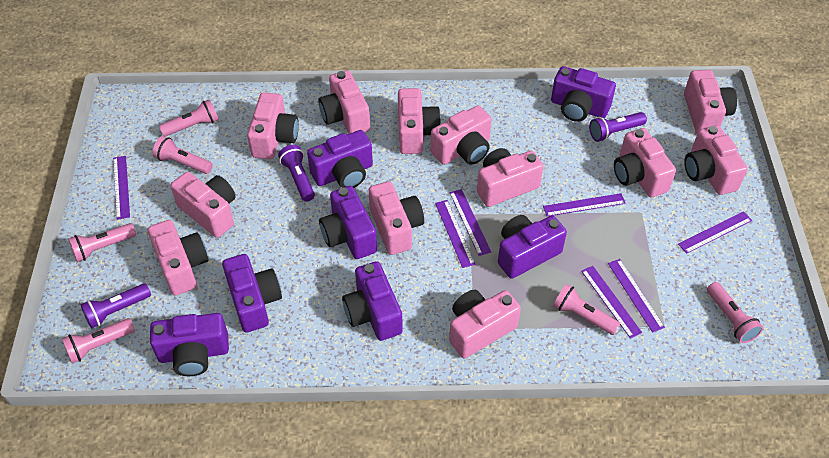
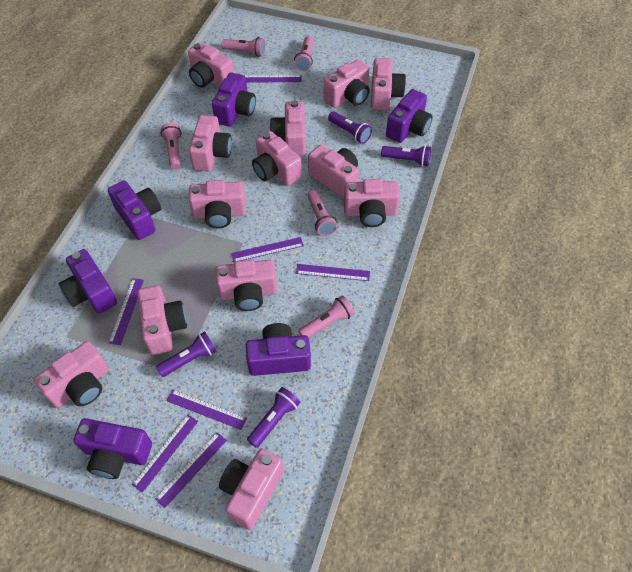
pink camera: [148,220,209,296] [170,172,236,238] [247,92,299,159] [318,70,370,134] [369,181,424,255] [398,88,441,154] [431,105,492,165] [449,290,521,359] [477,148,543,207] [614,128,676,197] [684,70,737,133] [684,125,748,195] = 12 -> [34,341,109,408] [137,285,187,355] [188,43,234,88] [189,115,232,172] [189,180,246,228] [215,260,277,311] [219,449,284,530] [252,131,302,186] [270,100,306,156] [308,145,359,198] [323,60,370,108] [344,179,400,227] [371,58,406,110] = 13
pink flashlight: [62,318,135,364] [68,223,136,262] [153,136,213,174] [159,99,219,137] [553,284,620,335] [707,282,763,343] = 6 -> [161,123,181,170] [222,37,266,57] [294,36,314,71] [298,295,354,338] [308,190,337,236] = 5
purple camera: [150,313,229,376] [222,254,282,333] [307,130,373,188] [319,186,377,259] [342,261,403,341] [498,215,567,279] [551,66,616,122] = 7 -> [59,249,117,313] [73,418,152,479] [108,180,161,240] [212,73,256,127] [246,323,311,376] [386,89,433,143] = 6
purple flashlight: [81,283,151,328] [278,145,315,202] [589,112,647,142] = 3 -> [156,331,217,377] [247,387,300,448] [328,112,372,144] [381,145,431,167] = 4

